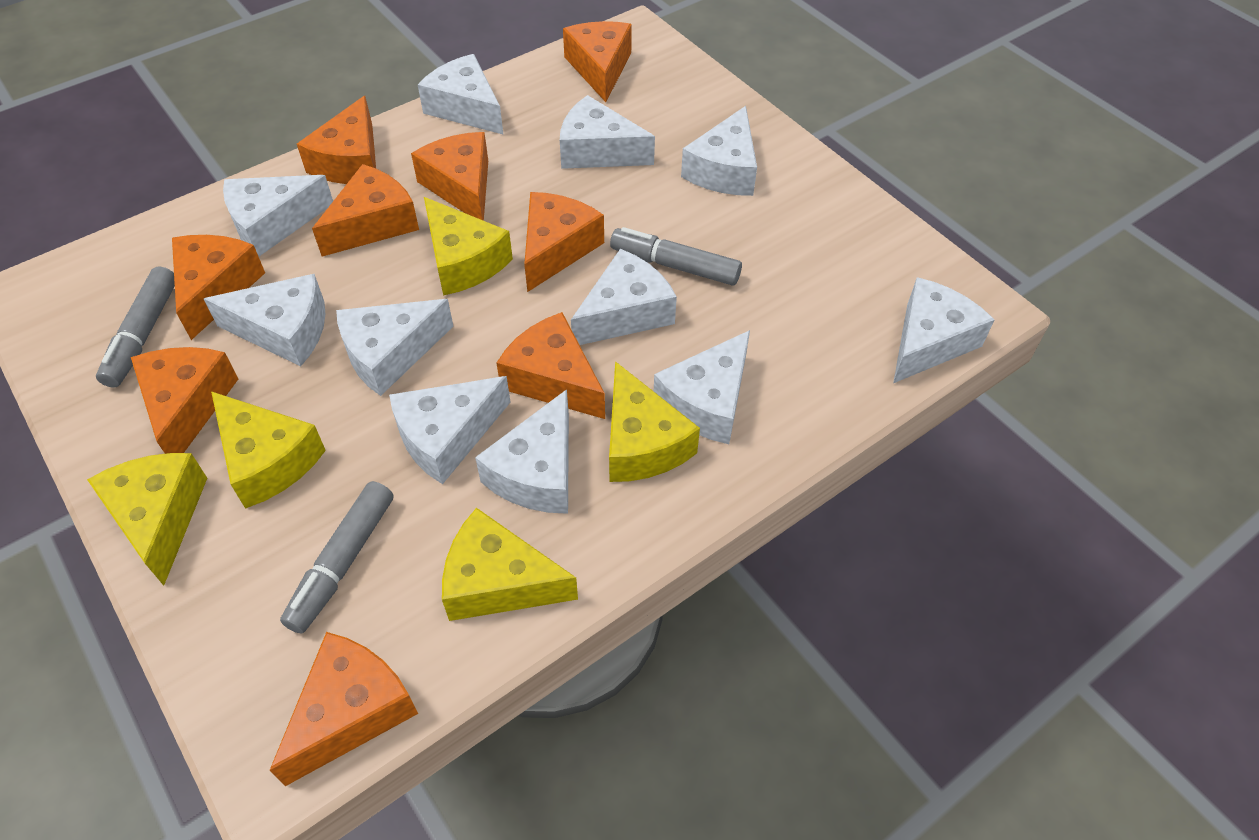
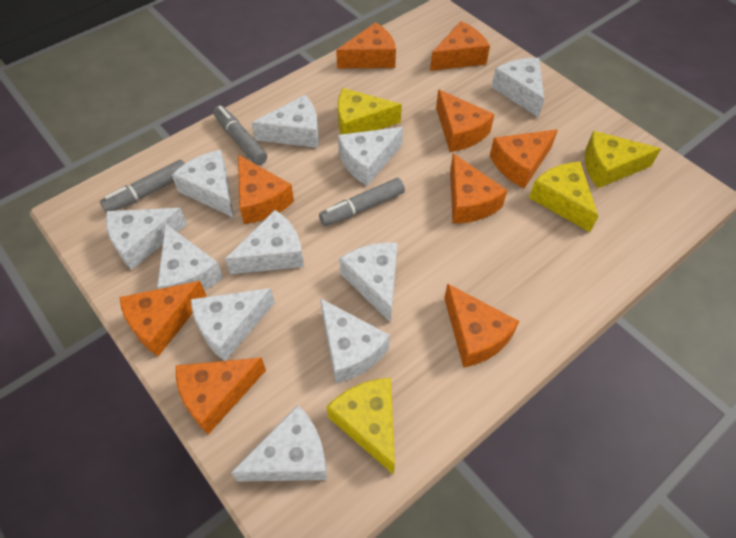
yellow cheese: [87,453,207,585] [211,391,326,509] [424,197,513,296] [442,508,578,621] [609,361,700,482] = 5 -> [327,378,395,475] [338,88,402,135] [529,162,598,232] [585,131,661,188] = 4

